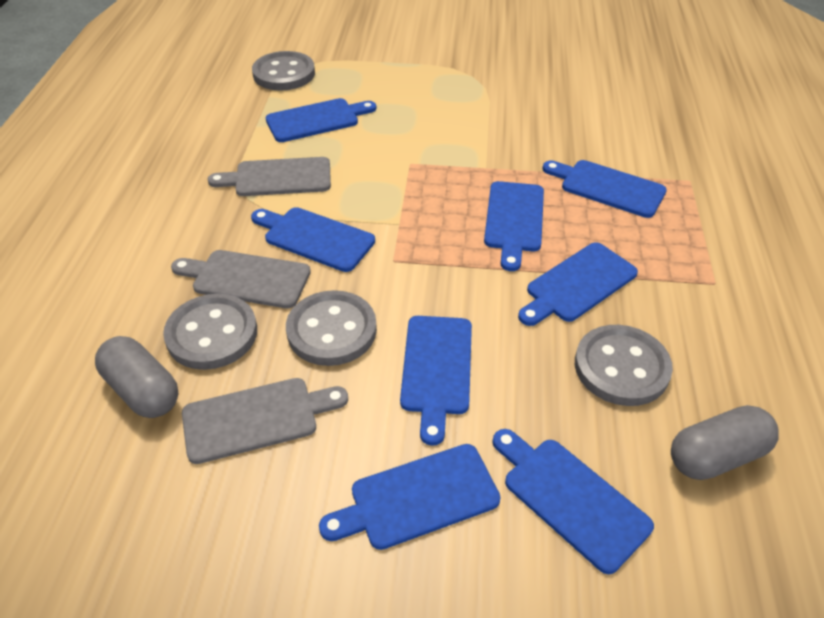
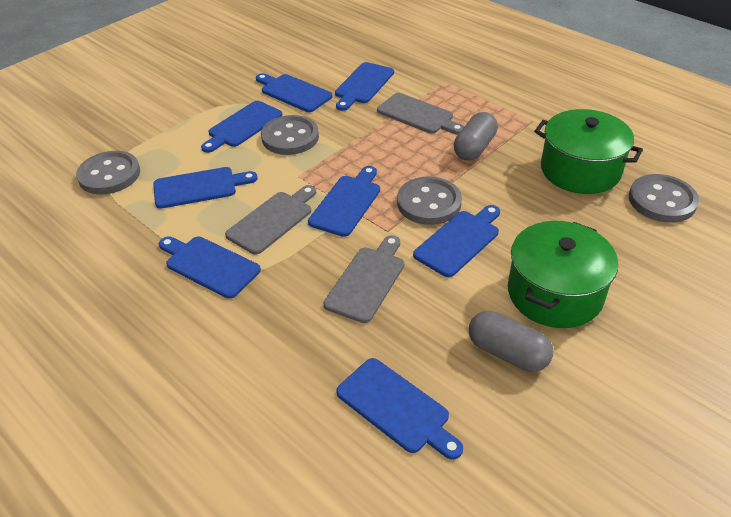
green pot: none = 0 -> [508,221,618,328] [534,109,643,194] = 2

